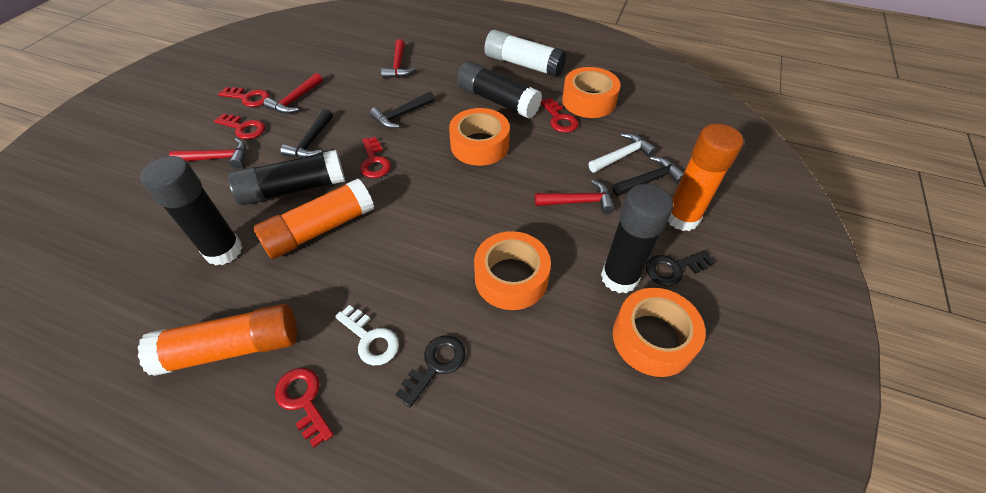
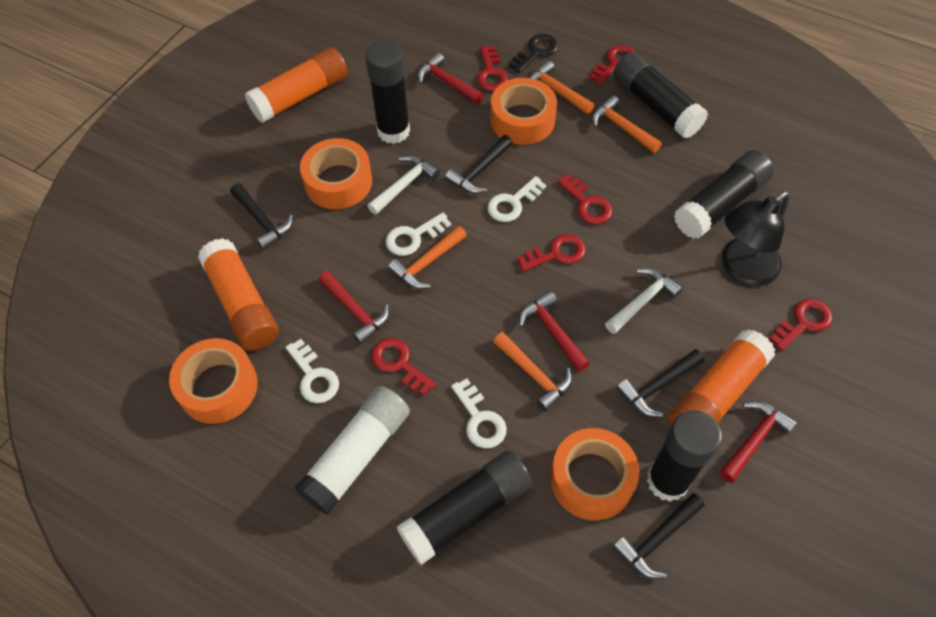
black glue stick: [140,156,243,266] [228,150,345,205] [457,61,542,119] [601,184,673,293] = 4 -> [365,41,410,144] [397,451,532,565] [613,52,708,139] [647,410,722,502] [674,150,774,239] = 5
black hammer: [280,109,333,158] [370,92,435,129] [612,156,684,196] = 3 -> [230,183,293,250] [445,135,513,194] [612,493,705,579] [616,349,704,417] = 4
black key: [396,335,466,408] [646,250,715,286] = 2 -> [509,34,559,73] = 1
black lamp: none = 0 -> [722,191,790,286] = 1
orange hammer: none = 0 -> [388,226,467,289] [493,332,572,412] [529,60,595,114] [592,95,662,153] = 4
red key: [214,113,265,139] [218,87,270,107] [275,368,334,448] [360,137,391,178] [541,98,579,133] = 5 -> [371,338,436,396] [477,46,508,91] [517,234,585,272] [557,174,612,224] [589,45,635,85] [769,299,832,351] = 6
white hammer: [589,133,657,173] = 1 -> [367,155,440,215] [605,268,683,334] = 2
white key: [335,305,399,365] = 1 -> [285,339,339,403] [386,213,451,256] [451,379,507,448] [488,176,546,222] = 4

